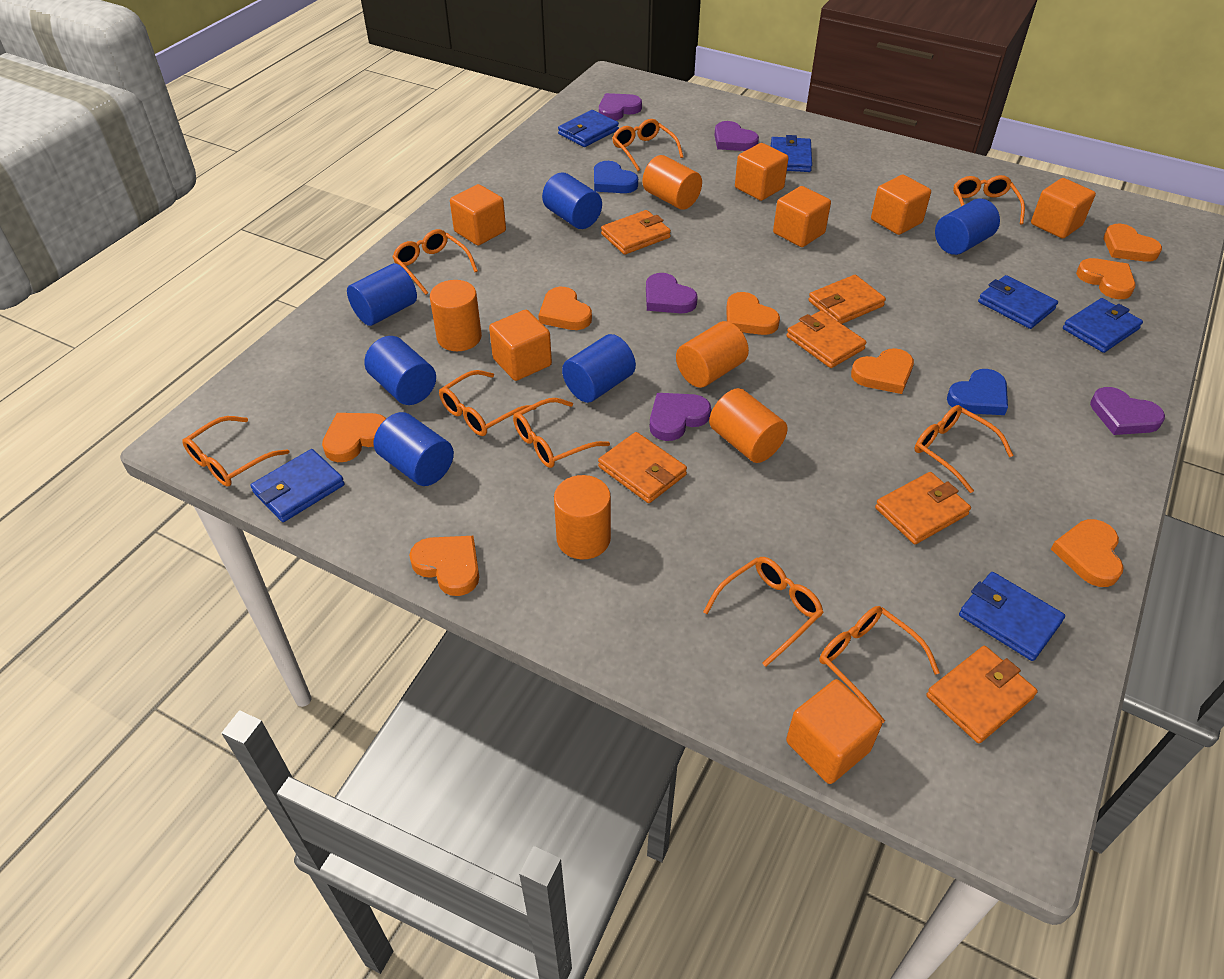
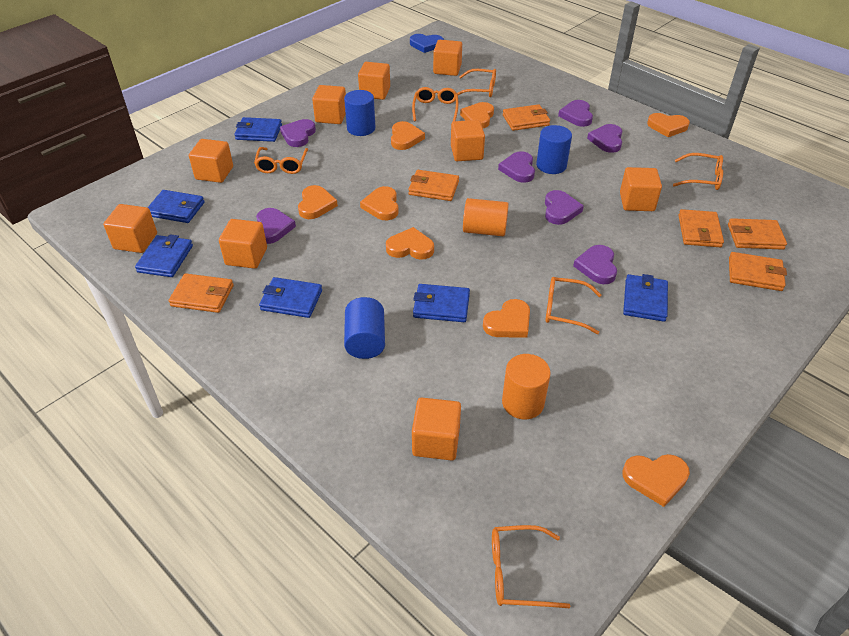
blue cylinder: [347,263,417,326] [364,336,436,405] [374,412,454,486] [542,172,602,229] [562,334,636,403] [935,199,1000,255] = 6 -> [344,90,376,136] [344,297,385,359] [536,125,572,174] = 3
blue heart: [594,161,638,193] [947,369,1008,415] = 2 -> [410,34,444,53] = 1
orange cube: [450,184,506,245] [489,310,552,381] [735,143,789,201] [773,186,831,247] [786,679,882,784] [871,175,931,235] [1031,178,1096,239] = 7 -> [103,204,157,253] [189,139,233,183] [219,219,267,269] [312,85,346,124] [358,62,390,100] [412,397,461,461] [433,40,462,76] [451,120,485,161] [620,167,662,211] = 9
orange cylinder: [430,280,482,351] [554,475,611,559] [642,155,702,210] [676,321,749,388] [709,388,788,463] = 5 -> [463,198,509,236] [502,354,551,419] = 2
orange glasses: [182,416,290,487] [392,229,478,295] [439,370,537,436] [513,398,610,468] [612,119,683,171] [703,557,824,667] [819,606,940,723] [915,405,1014,493] [953,175,1025,225] = 9 -> [254,147,308,174] [412,87,458,121] [457,69,496,97] [492,525,570,608] [545,277,601,334] [673,153,723,190] = 6
purple heart: [599,93,642,121] [646,273,698,313] [650,393,711,441] [715,121,759,151] [1090,387,1165,435] = 5 -> [256,208,296,244] [280,119,316,147] [498,151,535,183] [545,190,584,225] [558,100,593,127] [573,245,617,284] [587,124,622,153] = 7

